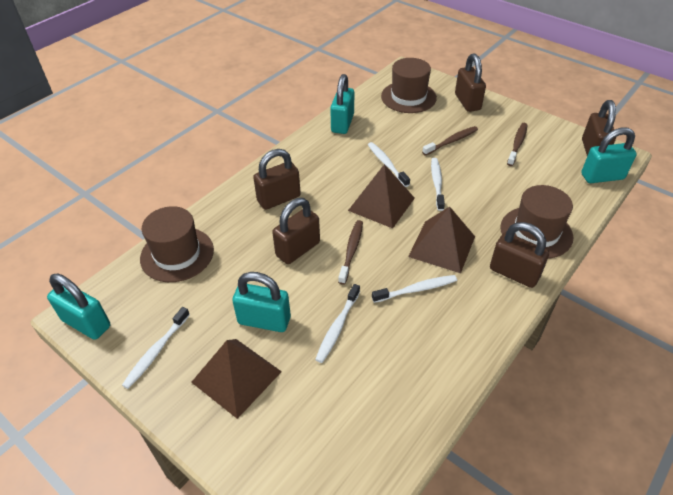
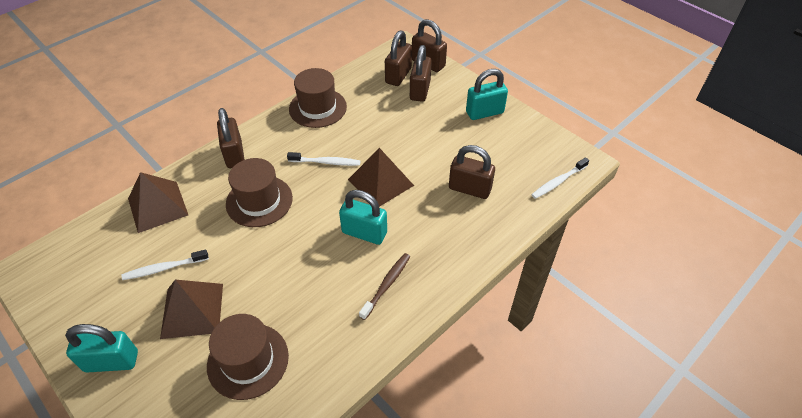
brown toothbrush: [338,220,363,285] [422,126,478,156] [507,123,527,166] = 3 -> [359,253,410,320] = 1
turquoise padlock: [47,273,110,340] [232,272,291,332] [330,74,354,134] [581,127,637,183] = 4 -> [65,324,138,372] [339,190,387,245] [466,69,508,120] = 3
white toothbrush: [122,307,190,389] [315,284,360,363] [368,142,410,187] [372,275,457,303] [431,158,445,211] = 5 -> [121,250,209,280] [287,152,360,166] [531,157,589,199] = 3

